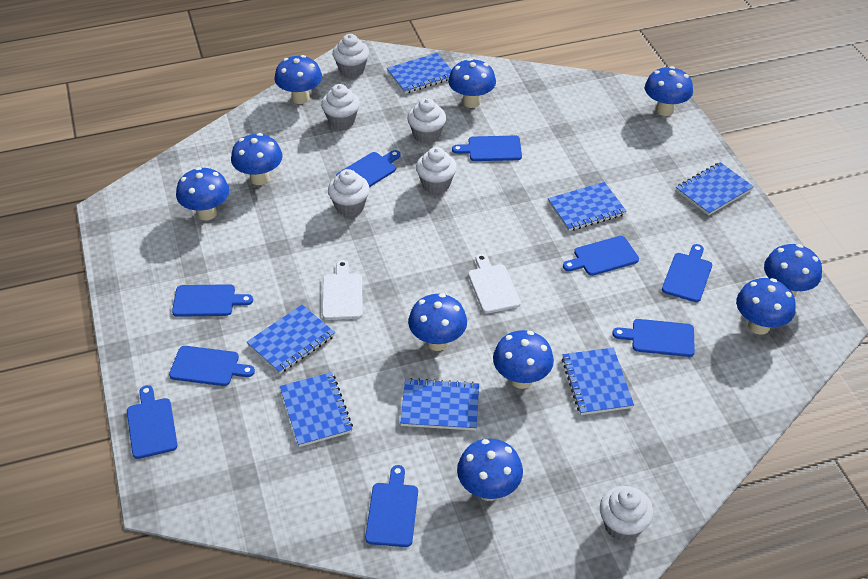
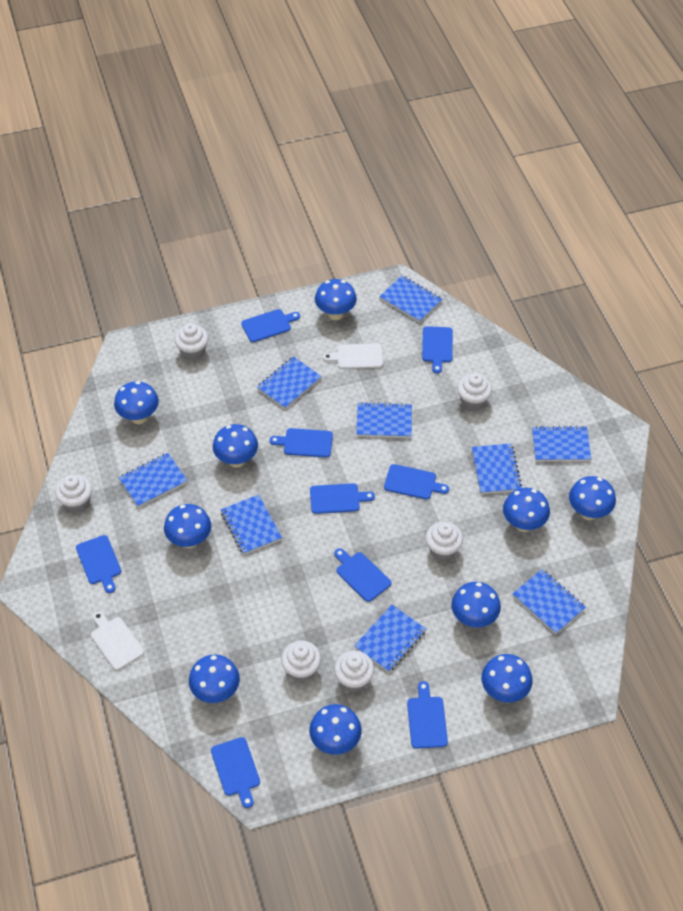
blue notebook: [247,305,335,374] [280,372,353,447] [387,53,452,94] [400,378,479,430] [548,182,627,231] [562,347,634,415] [676,162,754,216] = 7 -> [118,453,188,508] [221,495,282,555] [257,356,322,409] [354,605,426,672] [356,402,412,438] [379,275,442,323] [472,444,522,494] [513,569,586,634] [532,426,591,461] = 9

